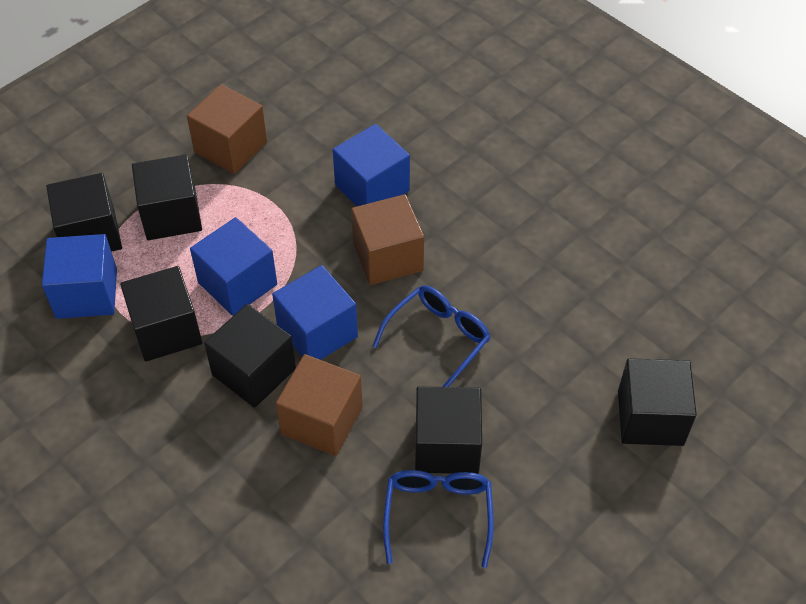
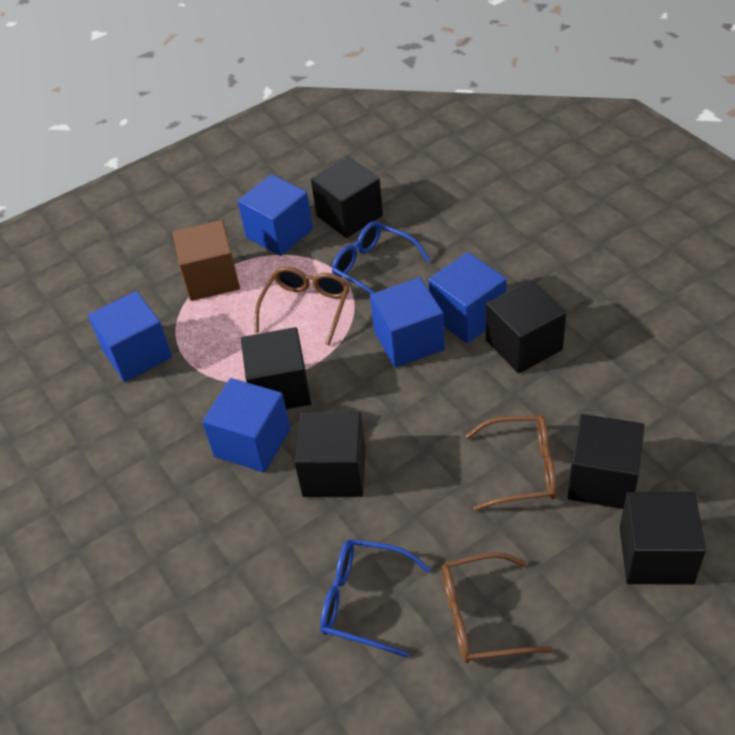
blue cube: [42,234,117,319] [190,217,277,316] [272,265,358,360] [333,124,410,206] = 4 -> [88,291,172,382] [202,378,290,473] [238,174,313,256] [370,277,445,368] [429,252,506,344] = 5
brown cube: [187,84,267,174] [276,354,363,456] [351,194,424,285] = 3 -> [173,220,240,301] = 1
brown glasses: none = 0 -> [254,266,350,346] [442,552,553,663] [465,415,557,511] = 3

